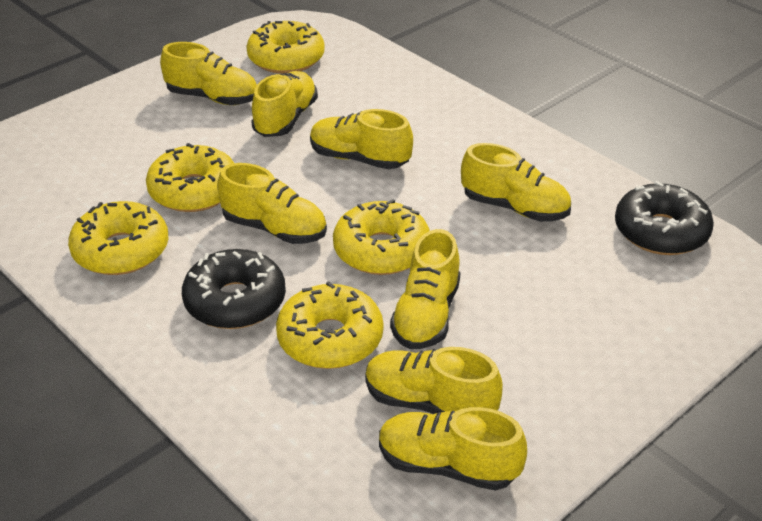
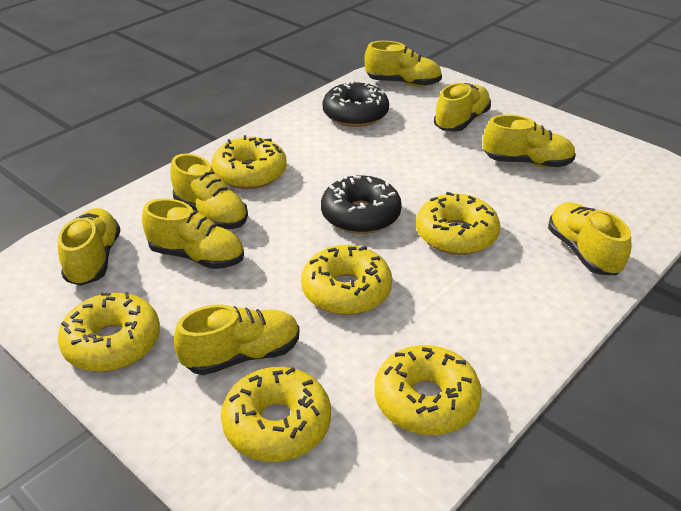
yellow donut: [68,201,168,275] [146,143,234,212] [246,21,325,74] [276,281,383,369] [333,199,430,275] = 5 -> [58,292,160,372] [211,135,287,189] [221,367,331,462] [301,245,392,315] [375,345,482,435] [416,192,500,255] = 6

